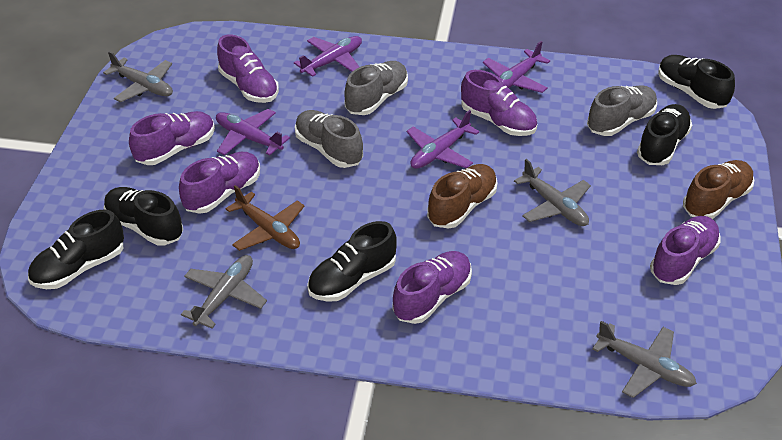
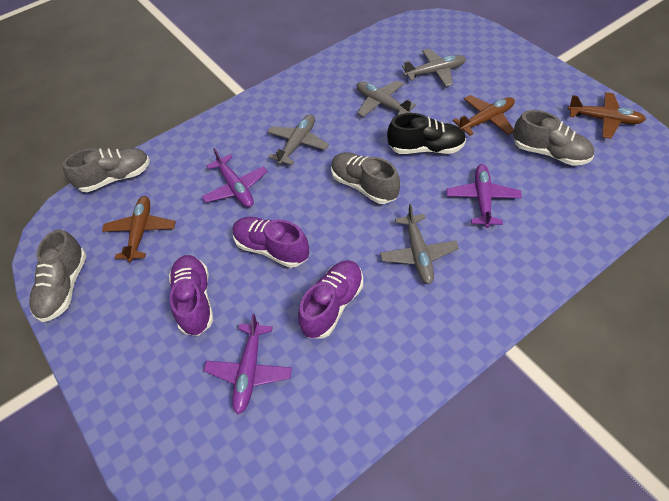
black shoe: [28,209,124,289] [104,187,183,246] [307,221,397,302] [637,104,692,165] [658,55,735,109] = 5 -> [387,113,466,154] = 1
brown plane: [226,185,305,251] = 1 -> [102,196,176,262] [452,95,515,136] [567,92,646,139] = 3
brown shoe: [427,164,498,229] [683,160,754,219] = 2 -> none = 0
grey shoe: [295,110,363,168] [344,61,408,115] [587,85,657,136] = 3 -> [29,229,87,322] [63,148,150,192] [331,152,400,204] [513,110,594,166] = 4
purple plane: [216,109,290,155] [294,36,362,77] [407,110,480,169] [483,41,550,93] = 4 -> [202,148,268,207] [204,314,292,414] [446,164,522,228] = 3
purple shoe: [129,111,215,165] [179,152,260,214] [217,35,279,103] [393,251,472,324] [461,70,537,136] [650,216,720,285] = 6 -> [169,255,213,336] [233,217,309,268] [298,260,363,339] = 3

